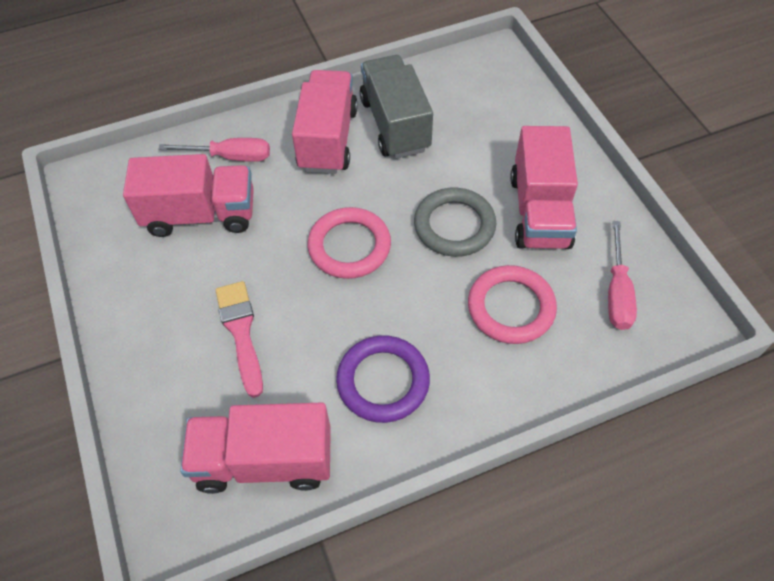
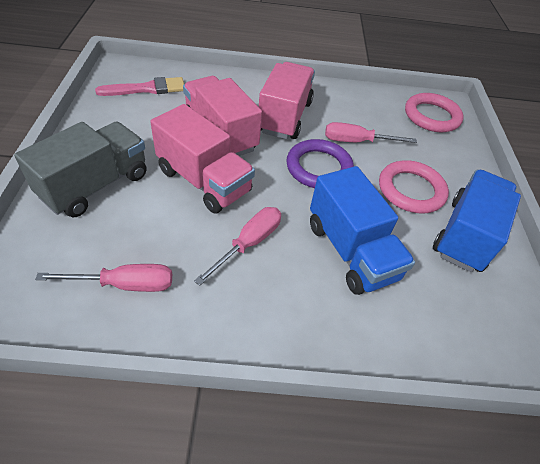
blue truck: none = 0 -> [310,166,415,295] [433,170,521,272] = 2
grey ring: [414,188,496,257] = 1 -> none = 0
pink screwdriver: [158,138,270,162] [608,221,637,330] = 2 -> [35,264,172,292] [194,207,281,286] [325,122,417,143] = 3
pink truck: [123,154,254,237] [180,402,331,494] [292,70,358,174] [510,126,578,249] = 4 -> [150,104,255,214] [183,76,262,156] [259,62,315,139] = 3

